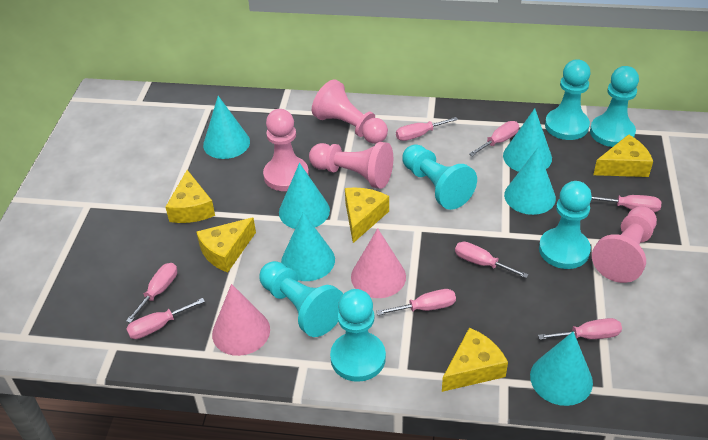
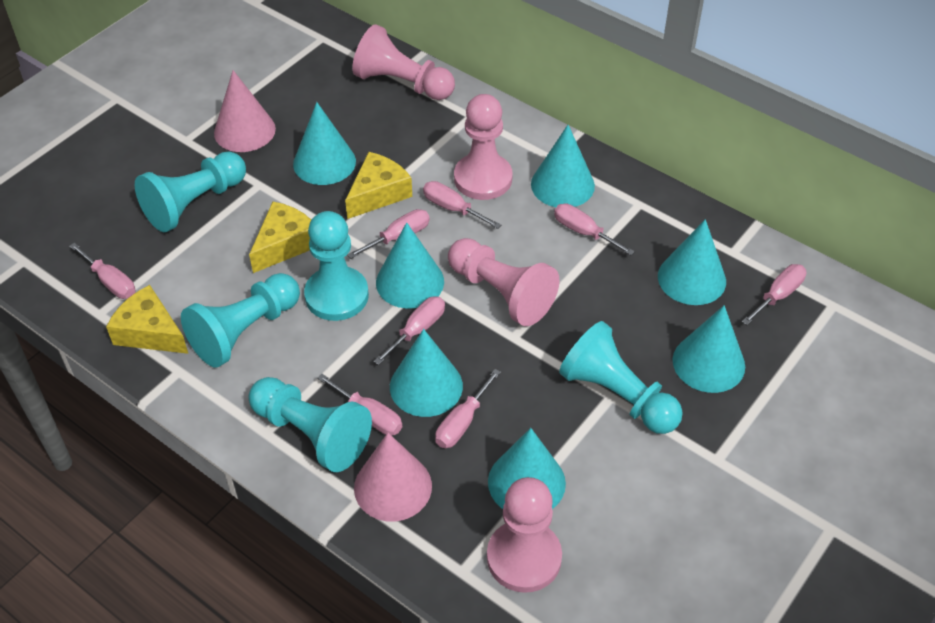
turquoise cone: [203,96,250,159] [279,163,330,229] [281,212,335,281] [503,108,552,172] [504,148,556,215] [530,332,593,406] = 6 -> [293,102,356,185] [376,222,444,309] [390,329,463,417] [488,428,566,509] [531,125,595,207] [658,219,726,305] [673,305,745,393] = 7
turquoise pawn: [260,261,343,337] [330,289,386,382] [402,144,477,210] [539,181,592,269] [545,59,591,140] [590,66,639,147] = 6 -> [135,152,246,232] [181,273,300,368] [248,377,372,472] [304,211,369,321] [559,321,683,434] = 5
yellow cheese: [165,170,215,223] [196,217,256,272] [345,187,389,243] [442,328,508,392] [593,134,653,177] = 5 -> [106,285,188,354] [249,202,311,273] [345,152,412,219] = 3

